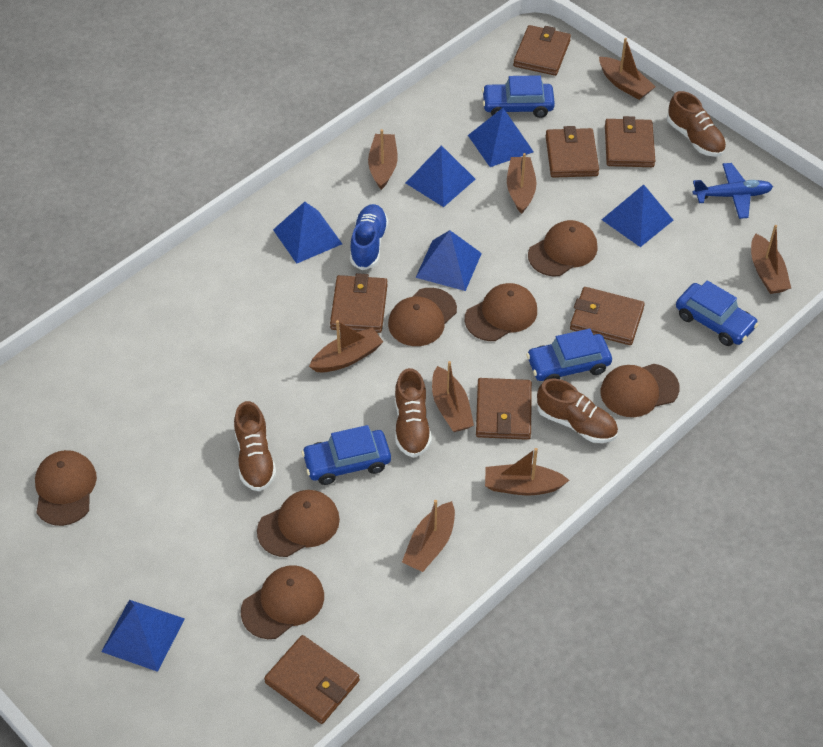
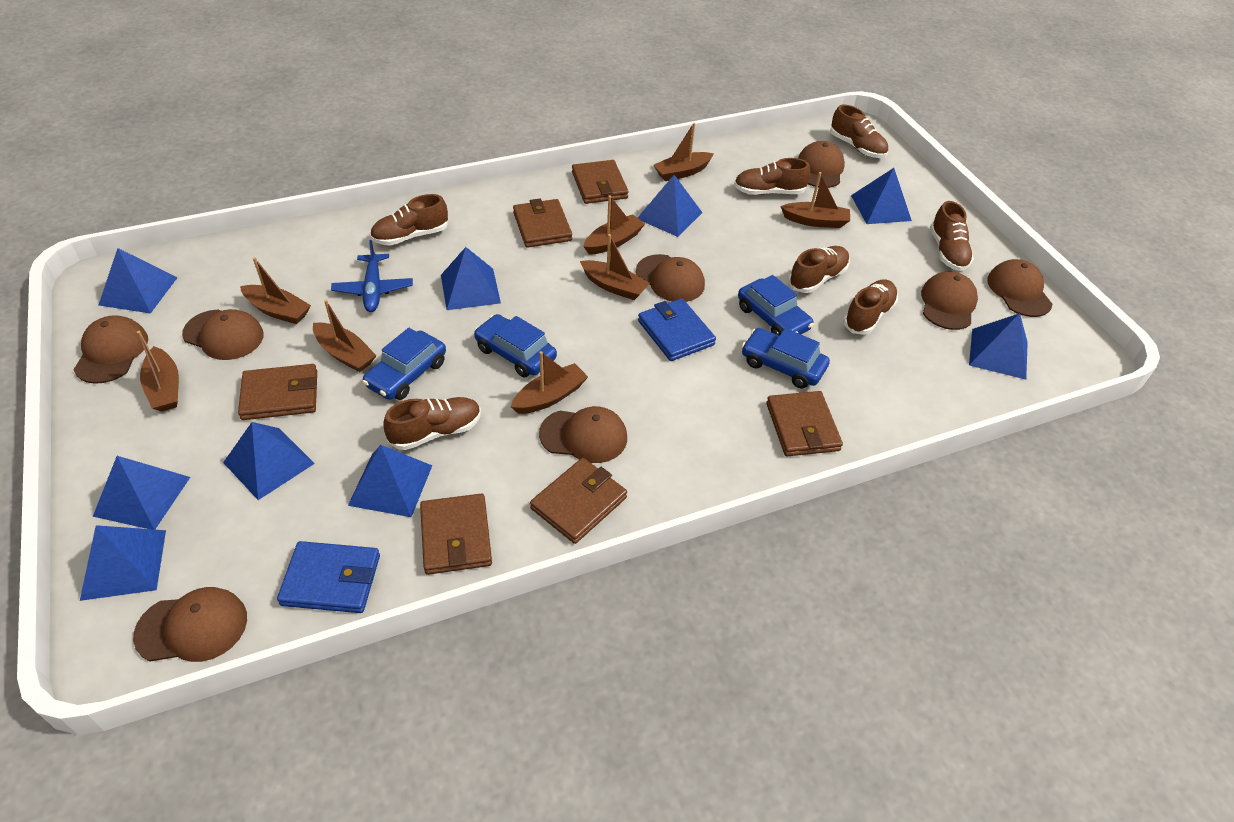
blue pyramid: [101,600,185,672] [273,202,342,264] [406,145,476,207] [416,230,482,291] [468,108,534,167] [602,184,673,247] = 6 -> [80,525,166,601] [93,456,190,530] [98,248,178,313] [223,422,315,500] [348,445,433,517] [441,247,501,310] [638,175,703,237] [851,168,912,224] [969,313,1028,379] = 9
blue shoe: [350,204,388,270] = 1 -> none = 0
blue wallet: none = 0 -> [277,541,380,613] [638,298,716,361] = 2
brown cap: [35,450,97,526] [241,565,324,639] [257,490,340,557] [388,288,457,346] [465,283,537,341] [528,220,598,276] [601,364,680,417] = 7 -> [73,315,148,384] [133,587,247,662] [182,309,264,360] [539,406,627,463] [636,254,705,302] [798,141,845,188] [921,271,978,330] [987,259,1052,317] = 8
brown shoe: [234,401,276,491] [395,368,432,458] [537,378,618,443] [667,91,726,157] = 4 -> [370,194,448,245] [383,397,481,450] [734,158,810,195] [788,246,850,293] [830,105,888,158] [843,279,898,335] [930,201,974,271] = 7
brown wallet: [264,635,360,724] [330,273,387,333] [476,378,532,440] [513,25,571,76] [546,126,599,178] [570,287,645,345] [605,116,655,167] = 7 -> [238,364,317,420] [420,493,492,575] [513,198,572,248] [530,458,627,544] [572,160,629,204] [766,391,843,456] = 6

